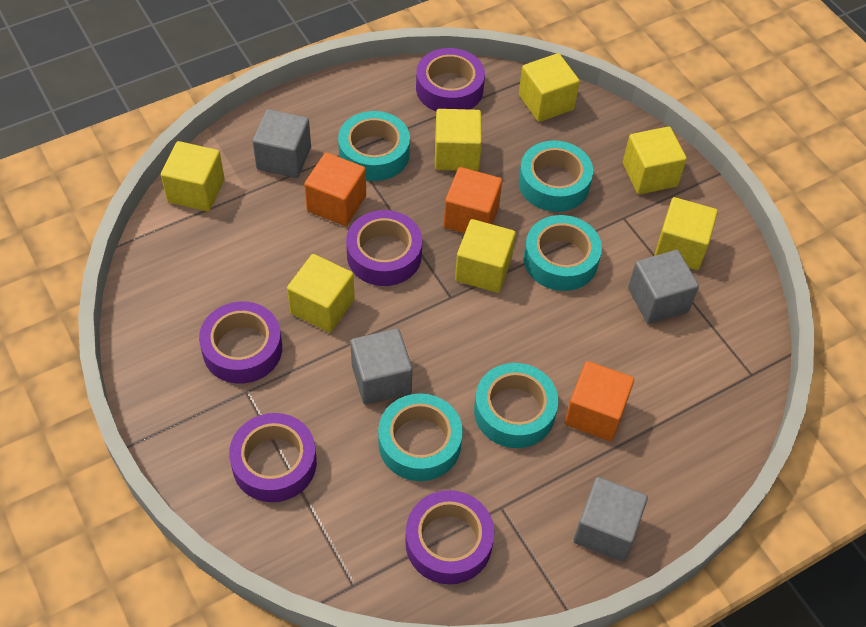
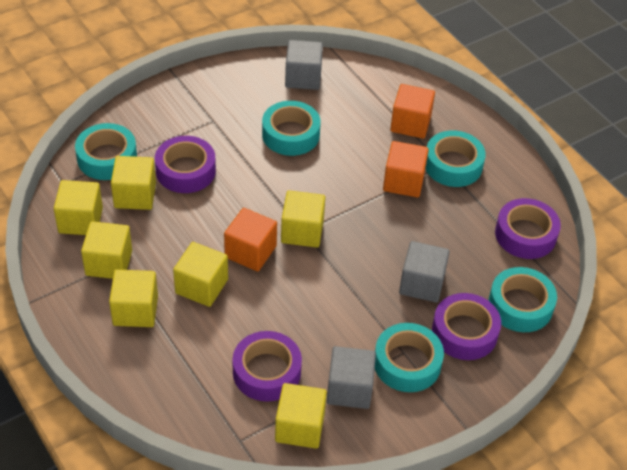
grey cube: [252,109,311,178] [351,328,412,405] [573,477,648,562] [628,250,699,324] = 4 -> [285,40,323,90] [327,346,376,409] [399,241,450,302] = 3
purple tape: [199,301,282,384] [229,413,317,502] [346,210,422,286] [405,490,494,584] [416,48,485,111] = 5 -> [155,136,216,193] [232,331,302,402] [432,293,501,360] [495,198,561,259] = 4

